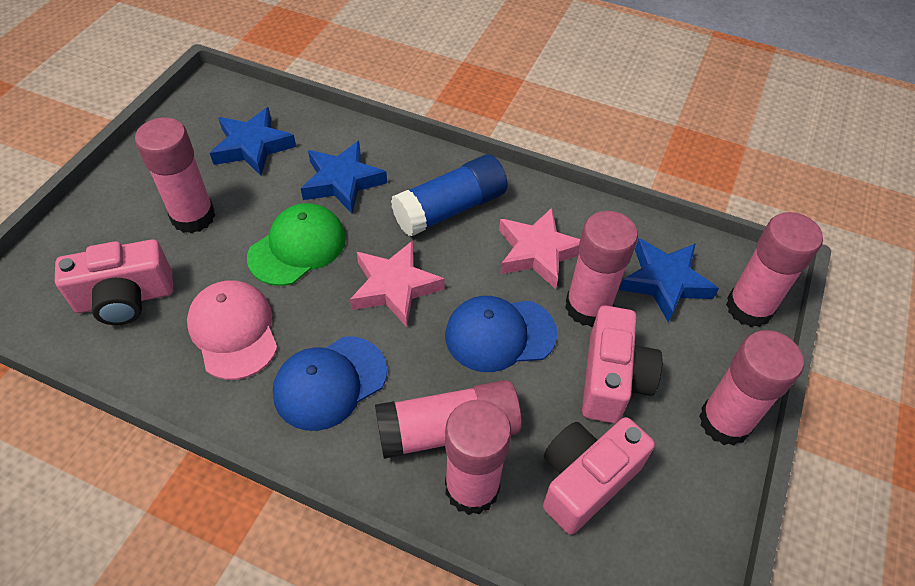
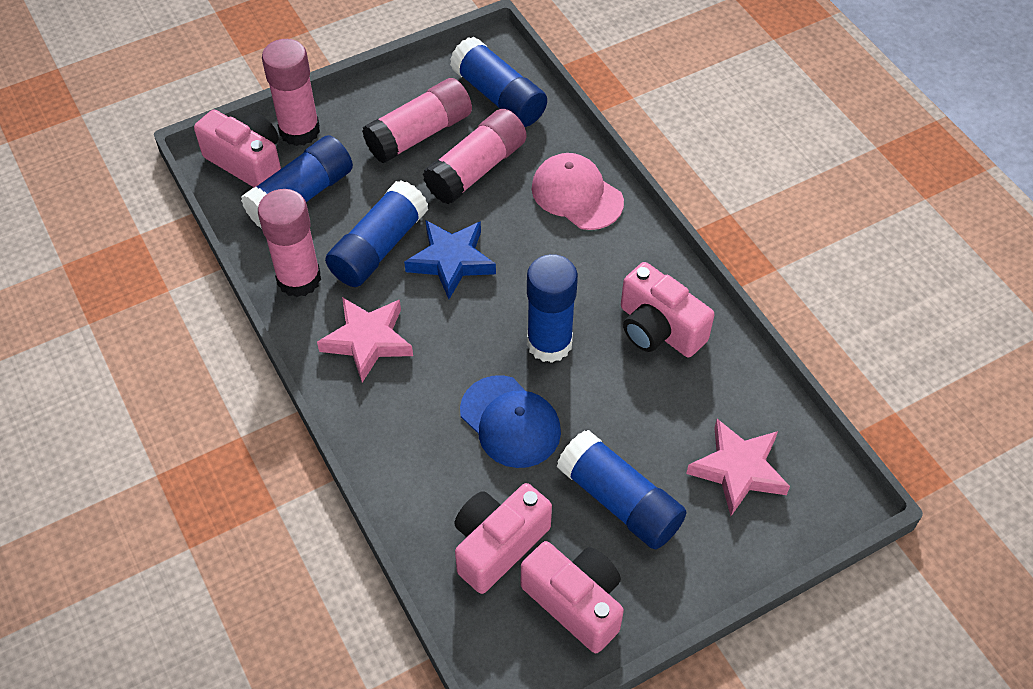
blue cap: [273,337,387,431] [445,296,557,372] = 2 -> [460,375,561,468] = 1
blue glue stick: [391,154,508,237] = 1 -> [241,135,353,229] [325,180,428,287] [450,37,547,127] [527,254,578,363] [557,430,687,549] = 5
blue star: [210,107,296,176] [301,141,387,213] [619,238,719,323] = 3 -> [404,220,496,299] = 1
green cap: [247,203,346,286] = 1 -> none = 0
pink camera: [55,239,173,325] [543,417,655,535] [582,305,662,423] = 3 -> [194,109,281,187] [454,483,552,594] [521,541,624,653] [621,262,714,357] = 4
pink glue stick: [135,117,216,234] [375,380,522,459] [445,399,512,515] [565,211,638,327] [699,330,804,446] [726,212,823,327] = 6 -> [258,189,321,297] [262,39,320,146] [362,78,472,163] [423,109,527,204] = 4

